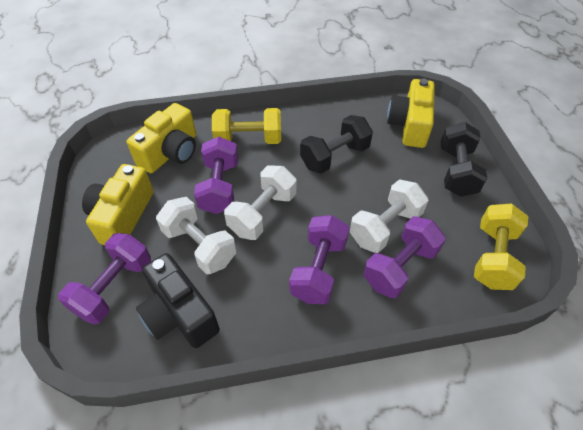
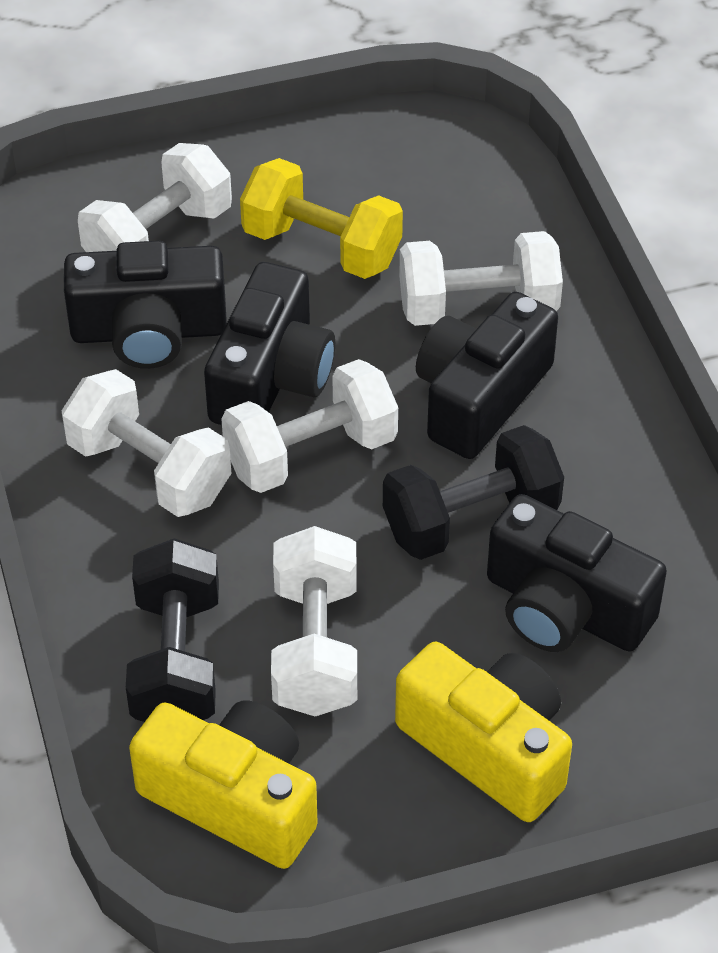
black camera: [136,253,220,348] = 1 -> [64,241,227,369] [204,262,335,425] [416,292,558,459] [487,494,667,652] = 4
purple dumbbell: [58,233,151,324] [194,137,238,214] [289,215,350,304] [364,216,446,298] = 4 -> none = 0
white dumbbell: [156,197,236,274] [224,165,296,240] [350,179,429,253] = 3 -> [62,369,231,517] [78,143,232,252] [221,359,398,493] [271,526,357,716] [399,231,563,326] = 5
yellow camera: [82,164,154,245] [127,103,196,173] [387,79,435,148] = 3 -> [129,701,318,869] [395,642,572,822] = 2
yellow dumbbell: [212,108,281,144] [474,204,528,290] = 2 -> [240,158,403,279] = 1

